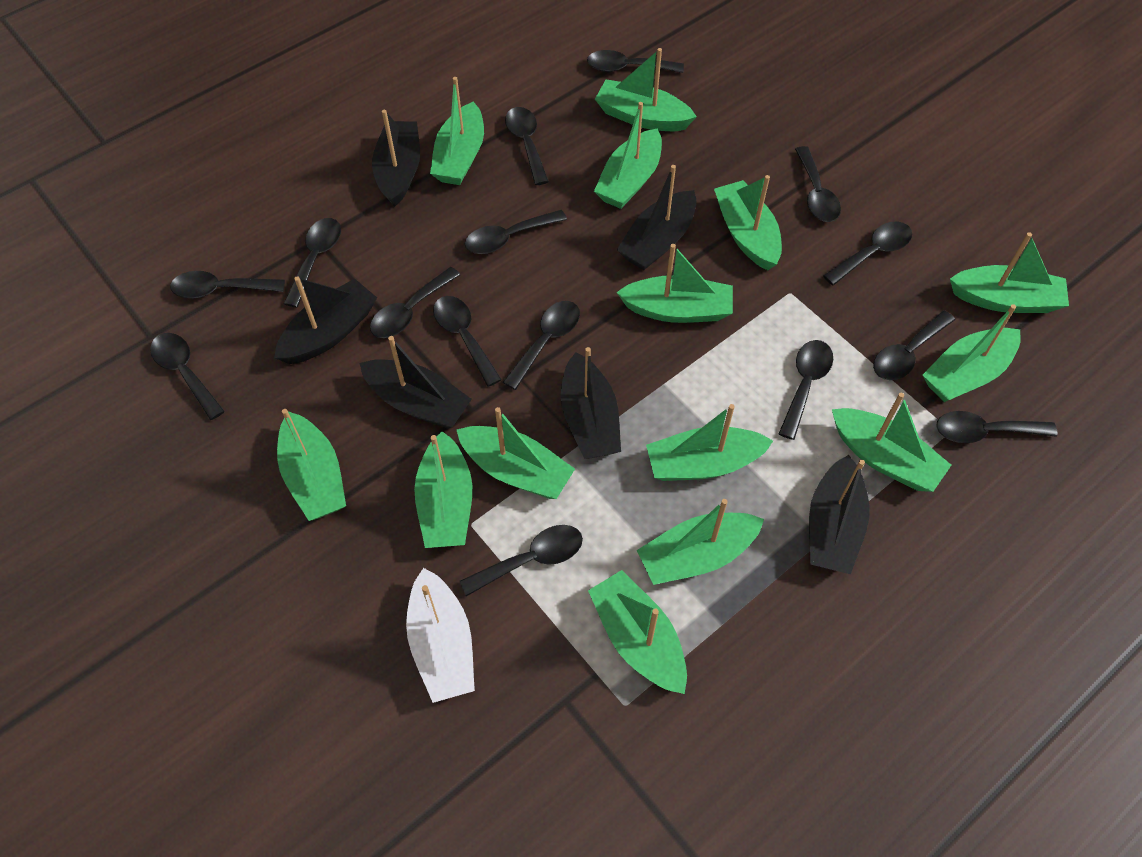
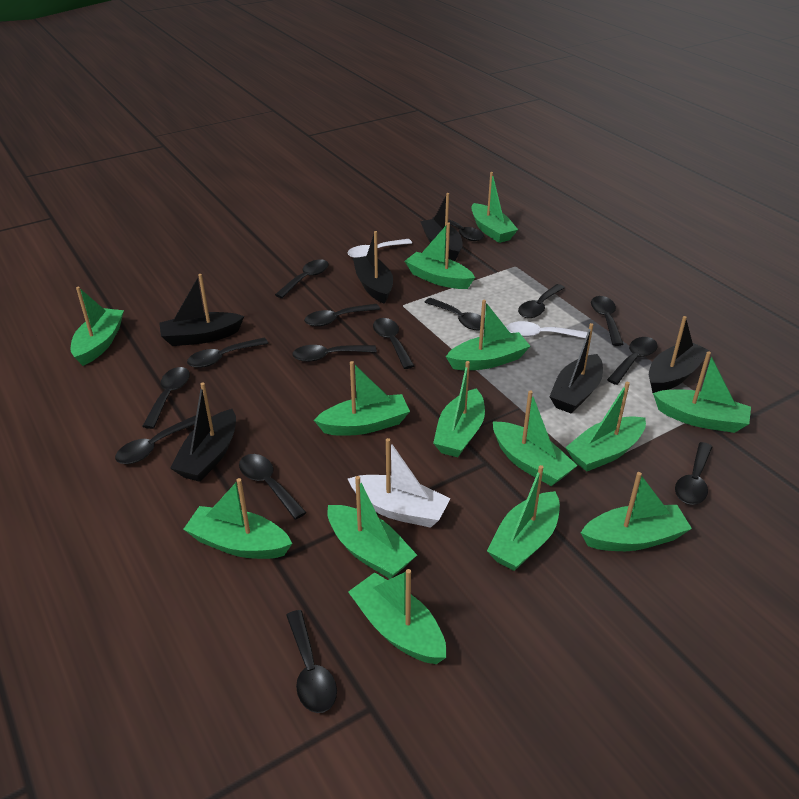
white spoon: none = 0 -> [347,239,412,258] [507,321,588,338] = 2

